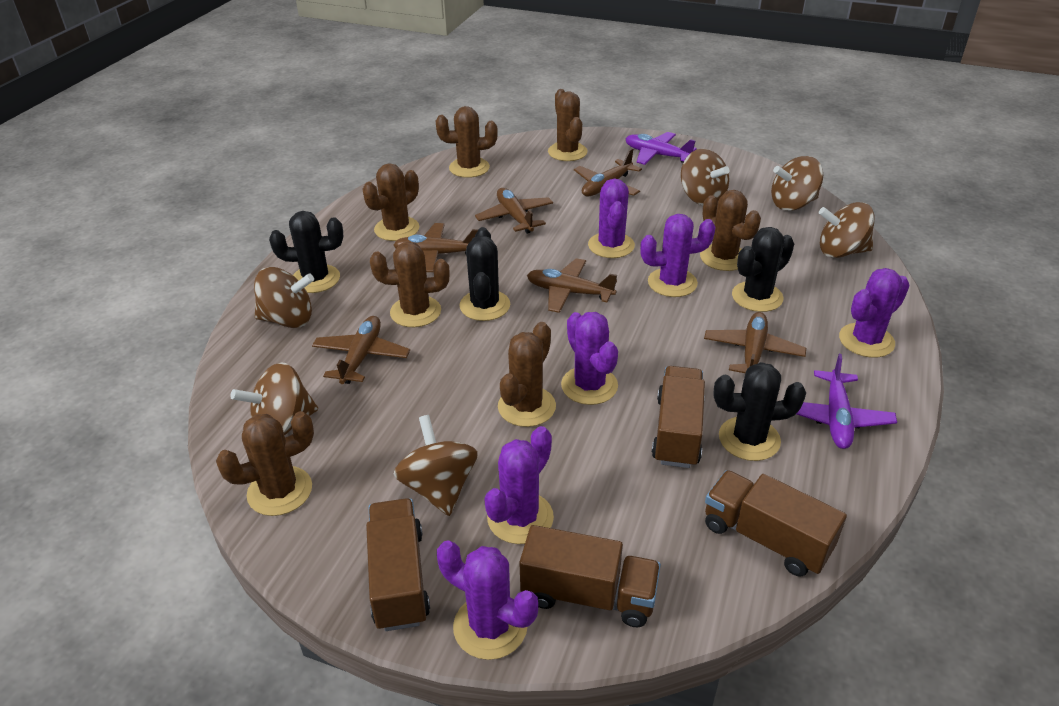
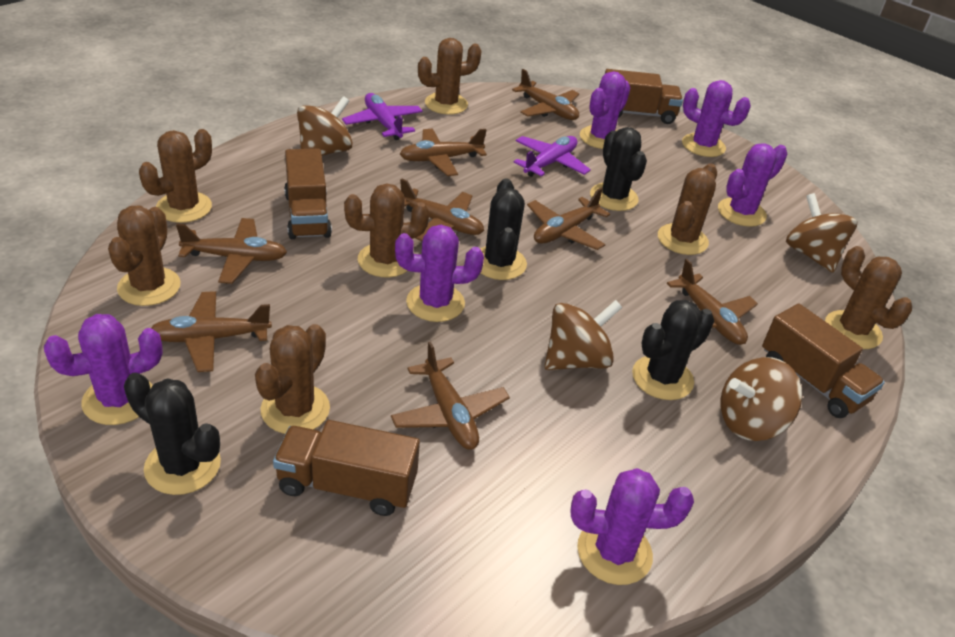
brown plane: [312,316,410,384] [393,223,479,272] [475,188,553,234] [527,258,617,313] [574,148,642,197] [704,312,806,373] = 6 -> [151,291,272,372] [176,218,287,284] [391,341,510,450] [400,129,487,176] [400,179,484,241] [512,69,579,120] [527,188,610,250] [667,259,758,345] = 8
brown spinning top: [230,362,318,436] [254,267,314,328] [394,415,478,516] [681,149,730,205] [771,156,823,211] [819,202,875,258] = 6 -> [297,96,353,156] [544,300,622,370] [721,357,802,441] [786,193,857,273] = 4

